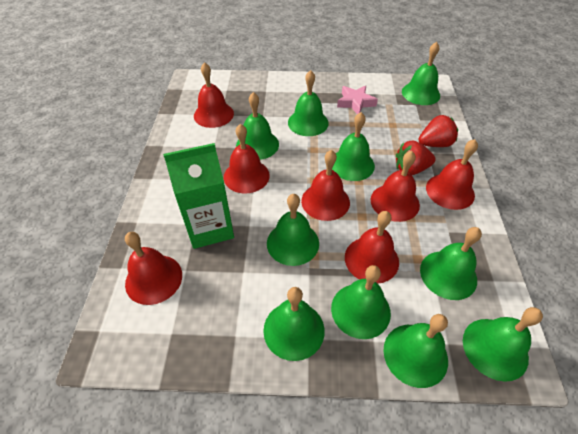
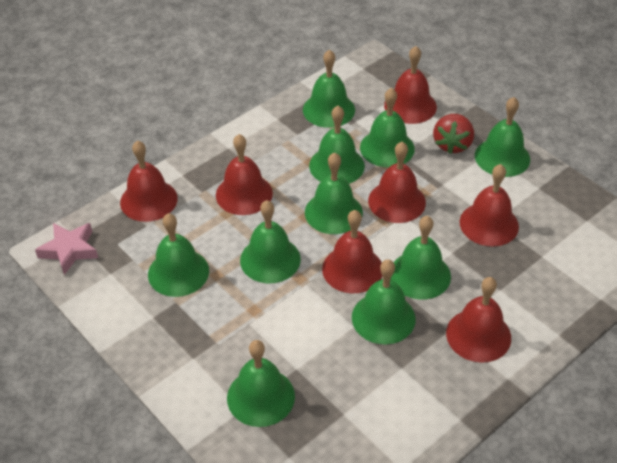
green carton: [163,143,234,249] = 1 -> none = 0
red strawberry: [396,140,436,175] [419,115,458,147] = 2 -> [433,114,474,154] = 1

